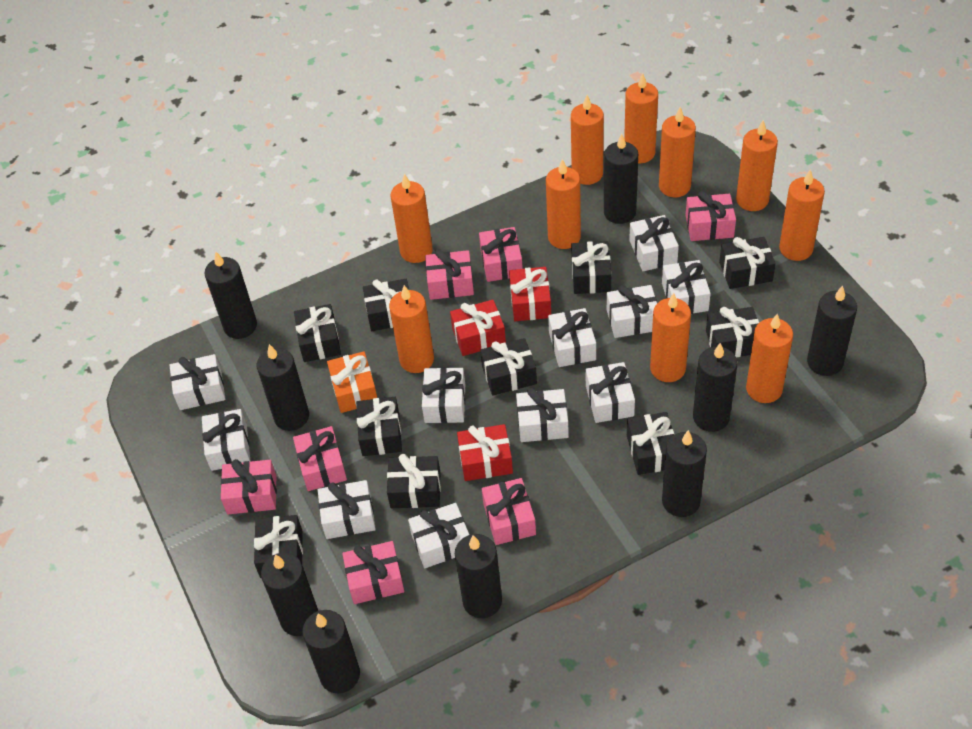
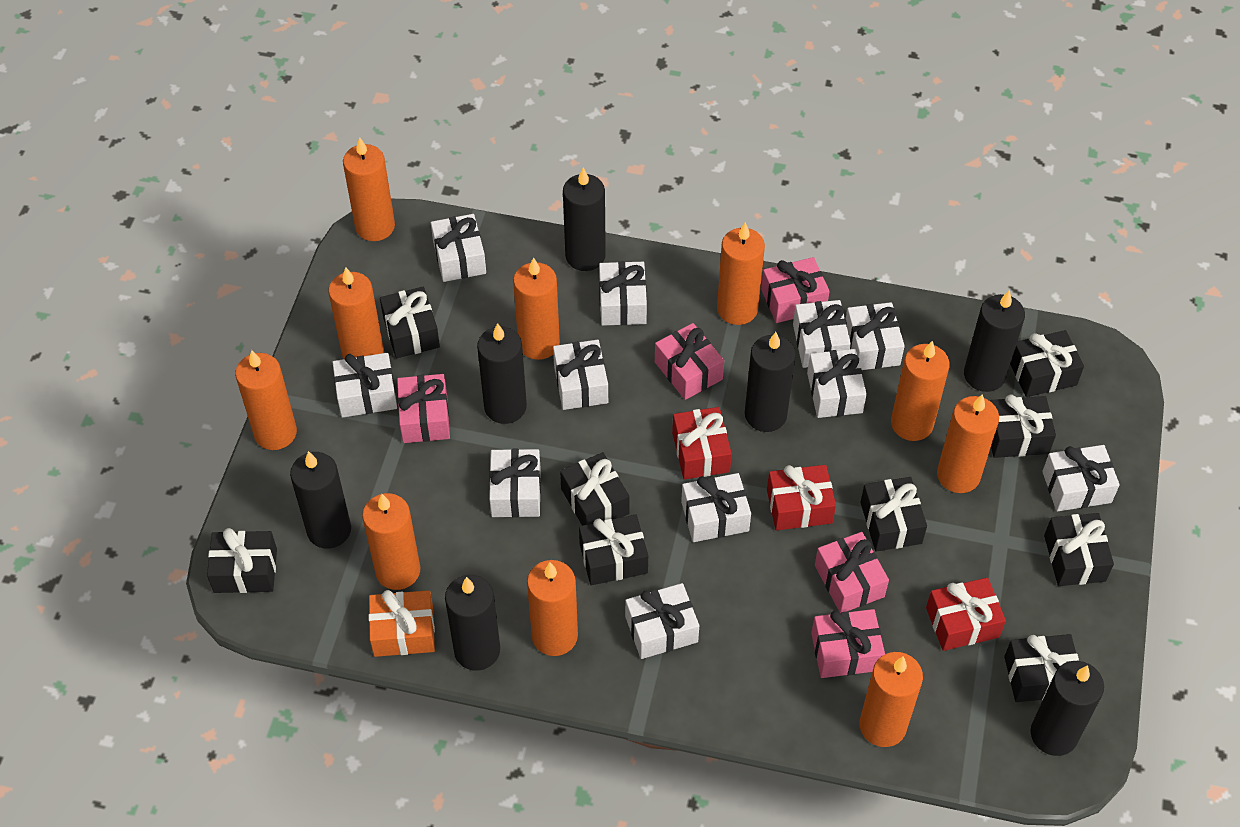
black candle: [204,251,257,339] [257,344,309,431] [261,553,318,636] [302,610,360,693] [455,534,502,618] [604,134,638,224] [662,430,707,517] [693,343,737,432] [807,285,857,376] = 9 -> [290,451,351,549] [445,575,500,671] [477,323,527,424] [563,168,606,271] [745,332,796,432] [964,290,1025,392] [1030,661,1104,756] = 7
black gift: [254,515,303,578] [294,304,341,362] [356,397,402,456] [363,279,409,331] [387,454,441,508] [480,338,537,396] [571,241,611,294] [627,412,674,475] [706,307,759,358] [719,237,776,289] = 10 -> [207,528,277,593] [380,287,440,358] [560,452,630,526] [579,514,648,585] [860,477,927,552] [990,394,1056,458] [1004,634,1079,702] [1010,330,1084,397] [1044,513,1114,586] = 9
pink gift: [221,459,277,514] [293,426,347,491] [342,541,404,604] [425,249,474,300] [479,227,523,282] [482,478,536,545] [686,191,736,241] = 7 -> [397,374,450,443] [655,323,724,400] [761,257,829,323] [811,609,885,678] [815,532,889,613] = 5

